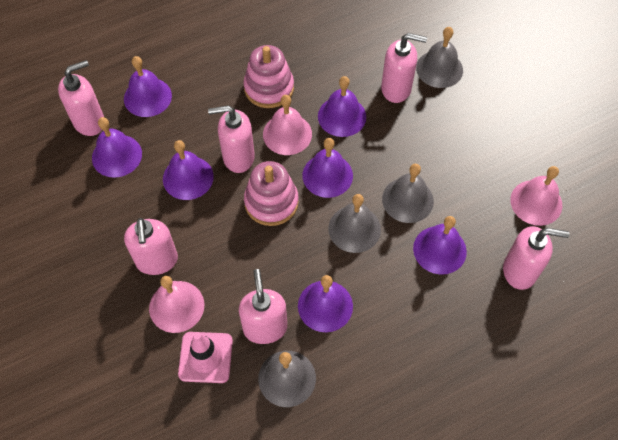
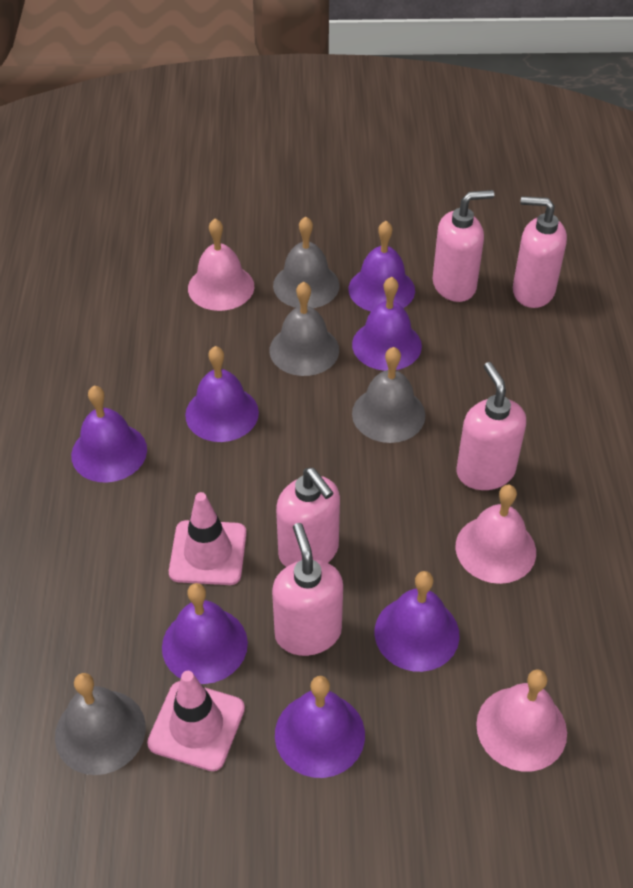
pink soap dispenser: [58,60,104,136] [124,218,178,275] [208,106,255,173] [239,269,287,344] [381,33,427,103] [503,226,570,290] = 6 -> [272,523,343,656] [276,468,340,567] [432,190,494,302] [456,362,526,490] [513,196,567,308] = 5
pink stacking toy: [243,45,294,108] [244,161,299,226] = 2 -> none = 0
pink traffic cone: [178,332,233,383] = 1 -> [147,671,245,771] [169,492,247,585] = 2

